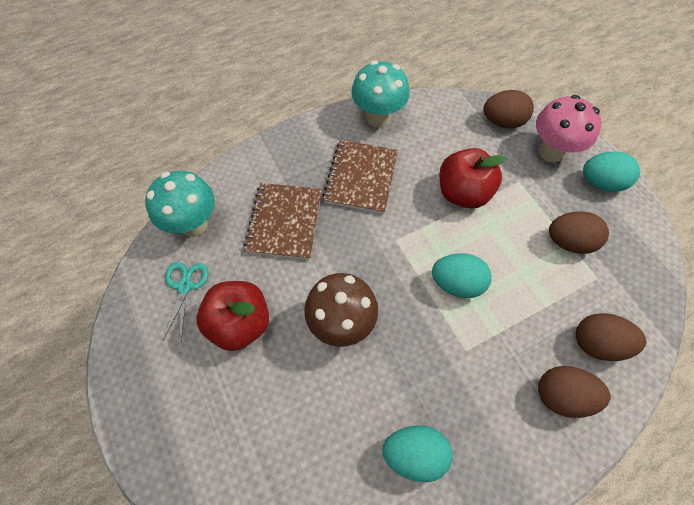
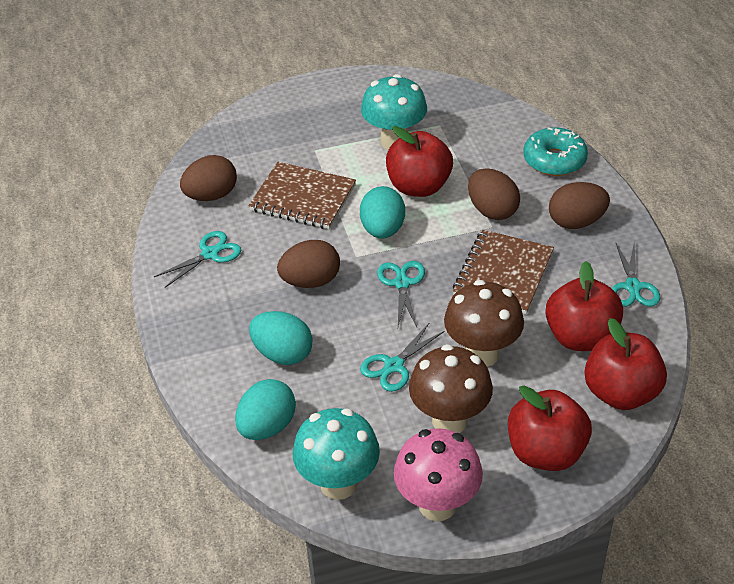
brown mushroom: [304,273,378,347] = 1 -> [409,344,493,433] [444,280,524,367] = 2
red apple: [196,281,269,351] [439,148,506,208] = 2 -> [386,126,453,197] [508,386,592,471] [546,261,623,351] [584,318,667,410] = 4
turquoise donut: none = 0 -> [523,127,588,176] = 1
turquoise scissors: [163,262,208,341] = 1 -> [154,231,241,288] [360,323,445,392] [377,261,425,327] [612,243,660,307] = 4

